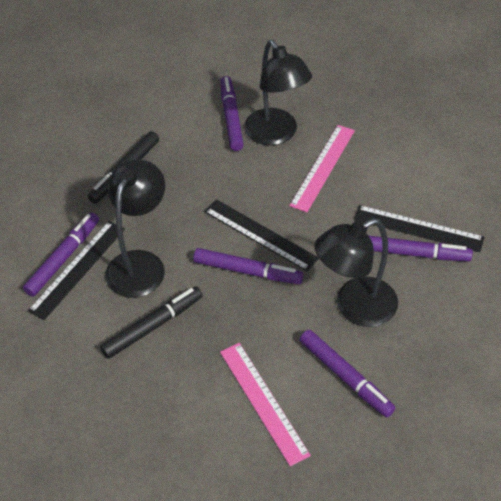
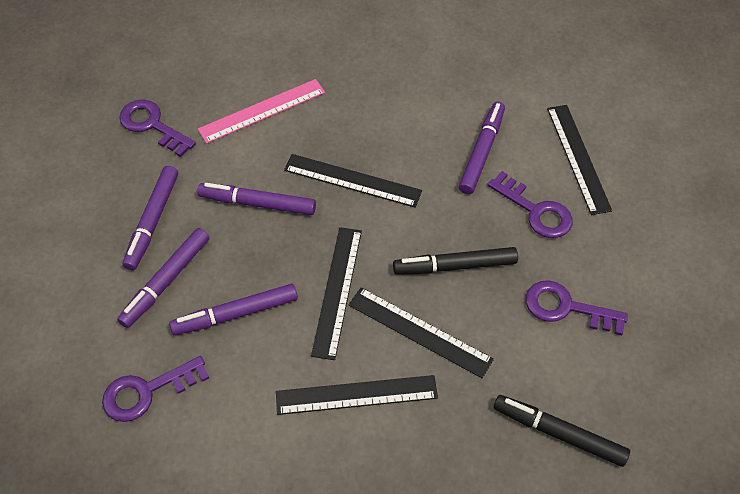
black lamp: [105,160,165,298] [244,40,312,146] [315,218,398,327] = 3 -> none = 0
black ruler: [28,221,125,320] [204,199,319,271] [354,205,485,252] = 3 -> [276,375,438,415] [284,154,422,208] [311,227,362,360] [348,288,494,378] [547,105,612,215] = 5
pink ruler: [220,343,311,466] [289,125,355,212] = 2 -> [198,79,325,144] = 1
purple key: none = 0 -> [102,356,209,422] [119,99,196,157] [487,171,573,238] [526,280,628,335] = 4

